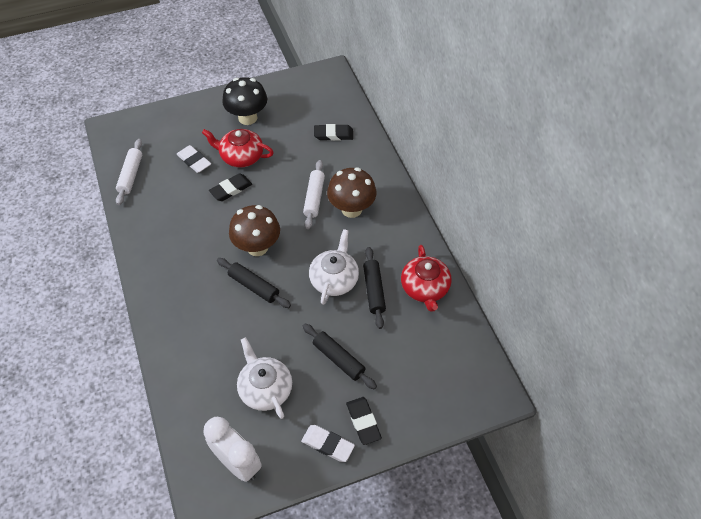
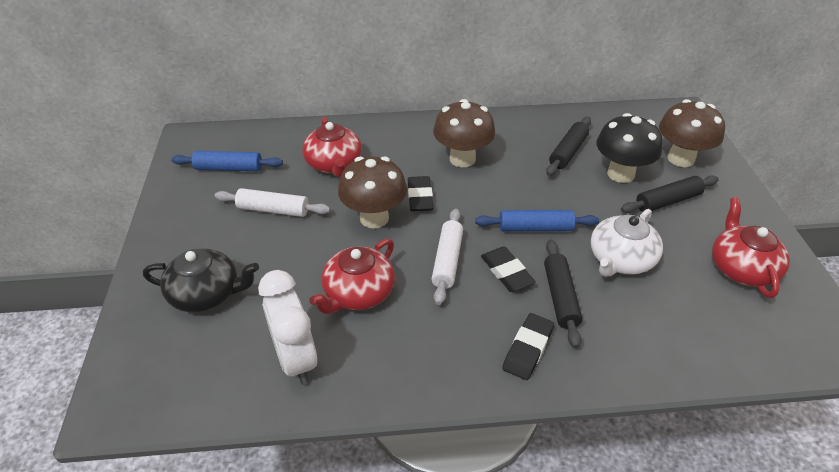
black teapot: none = 0 -> [143,248,259,312] = 1
blue rolling pin: none = 0 -> [171,151,283,171] [475,210,599,231] = 2
brown mushroom: [229,205,280,256] [327,167,377,218] = 2 -> [338,156,407,228] [433,99,495,167] [659,99,725,167] = 3
red teapot: [202,129,274,168] [401,245,452,312] = 2 -> [302,117,362,178] [309,239,395,314] [712,197,790,298] = 3
white eraser: [177,145,211,173] [301,425,355,462] = 2 -> none = 0
white teapot: [237,337,292,419] [309,229,359,305] = 2 -> [591,209,663,277] = 1

